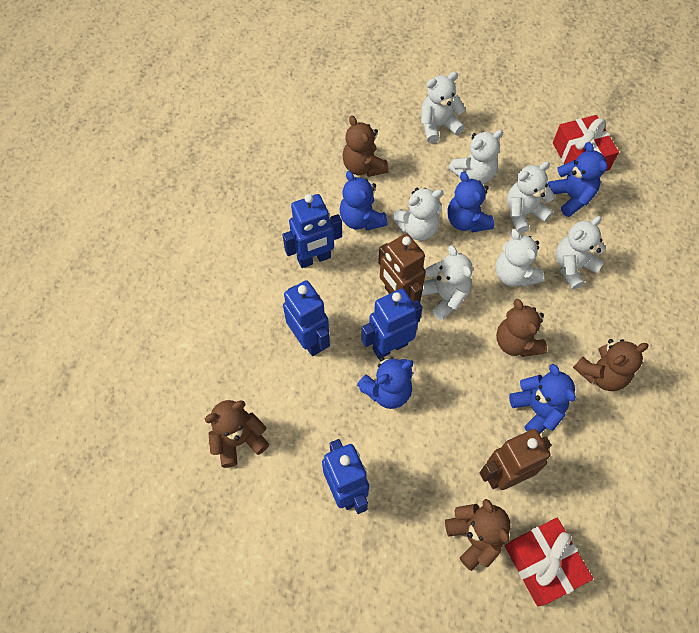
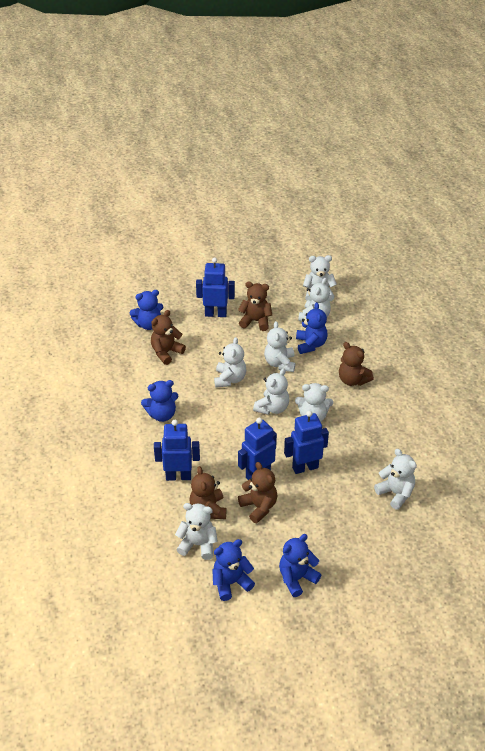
brown robot: [378,233,426,302] [480,429,551,490] = 2 -> none = 0
red gift: [505,518,593,606] [553,115,619,171] = 2 -> none = 0
white teddy bear: [391,188,444,241] [421,72,466,143] [422,245,473,320] [448,130,503,184] [495,229,544,287] [507,161,555,234] [556,216,606,290] = 7 -> [175,503,218,560] [214,337,246,388] [253,368,289,415] [264,321,295,372] [295,383,333,422] [298,278,331,322] [303,255,337,302] [374,449,417,510] = 8

